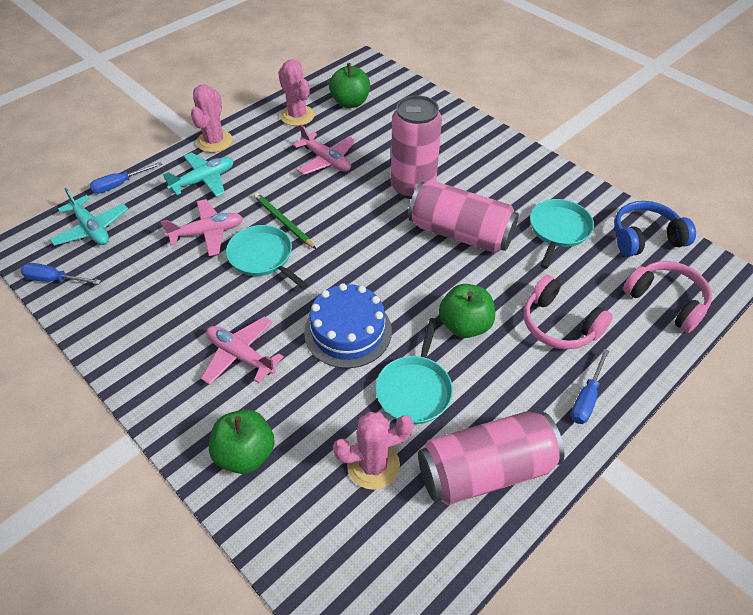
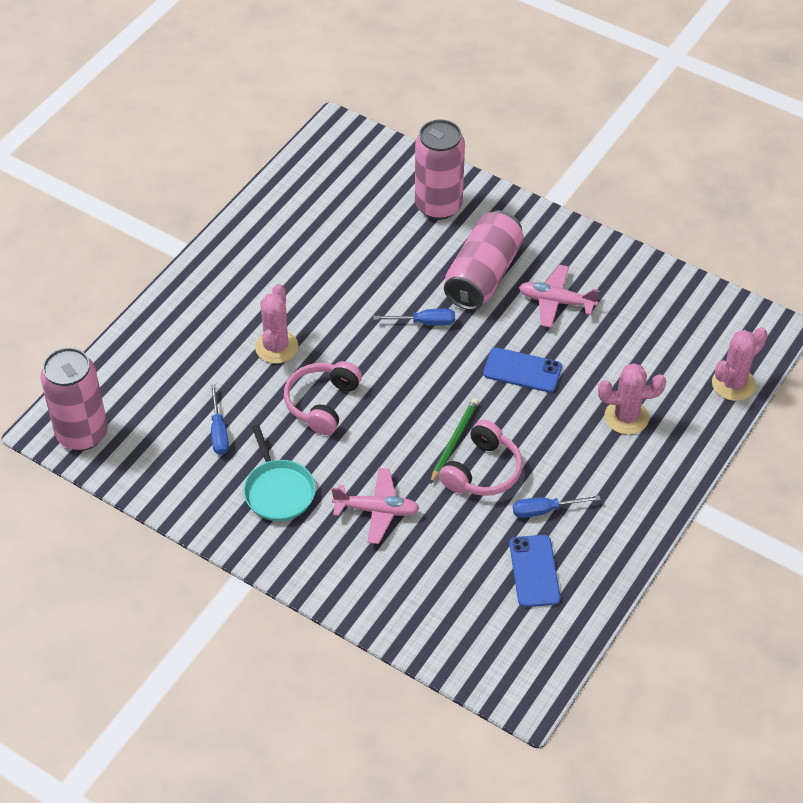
blue cake: [304,283,392,368] = 1 -> none = 0
blue headphones: [614,201,696,257] = 1 -> none = 0
blue phone: none = 0 -> [483,347,562,393] [509,535,561,607] = 2
green apple: [209,410,275,474] [329,63,370,108] [439,284,495,338] = 3 -> none = 0
pink plane: [161,199,243,256] [201,317,284,385] [293,125,356,175] = 3 -> [331,468,420,544] [519,265,600,328] = 2
turquoise pan: [226,225,308,289] [376,318,453,424] [530,199,594,269] = 3 -> [244,425,316,521] = 1
turquoise plane: [50,188,128,246] [163,152,234,197] = 2 -> none = 0

